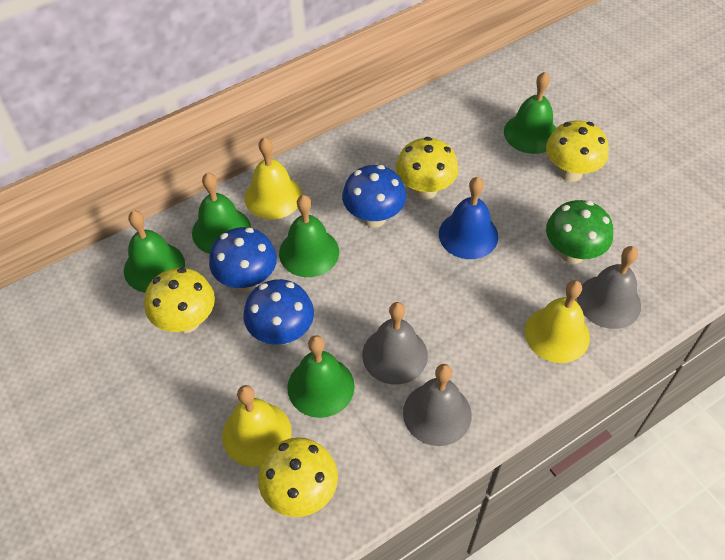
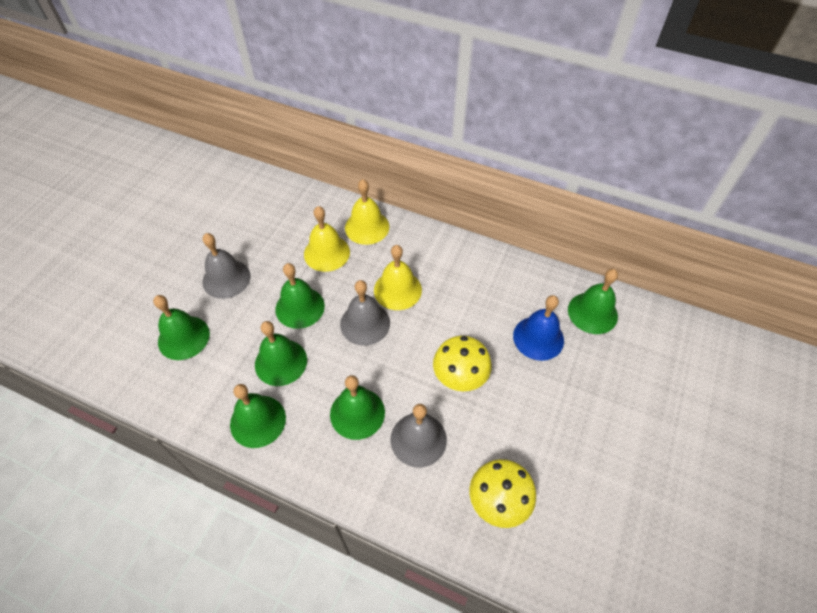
blue mushroom: [209,227,277,292] [243,279,314,345] [342,165,406,228] = 3 -> none = 0
green bell: [124,211,185,293] [192,173,251,254] [279,195,339,277] [287,335,355,418] [504,72,556,154] = 5 -> [153,295,210,360] [230,384,286,448] [255,321,307,386] [276,263,325,329] [330,375,385,440] [568,269,618,334] = 6
green mushroom: [546,200,613,264] = 1 -> none = 0
yellow mushroom: [144,268,215,333] [258,437,338,517] [396,137,459,200] [546,120,609,182] = 4 -> [433,336,492,391] [470,459,536,528] = 2

